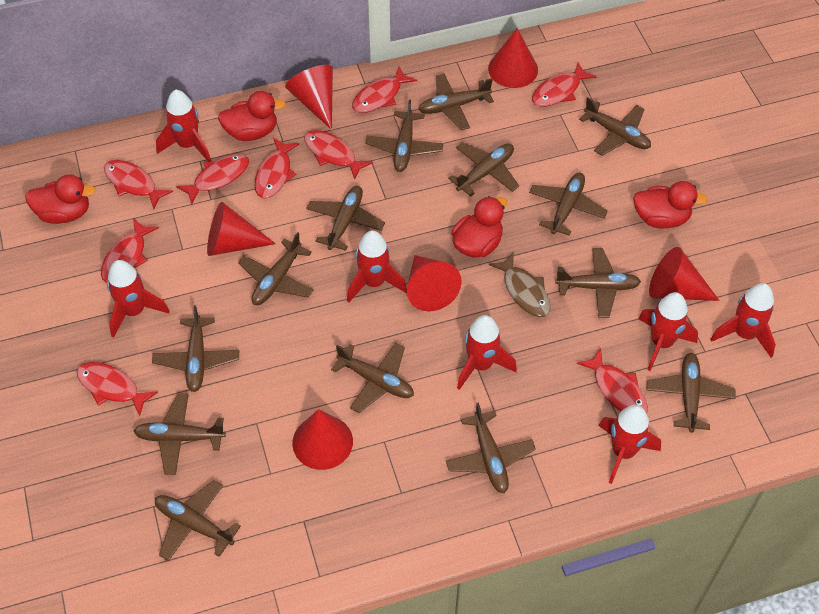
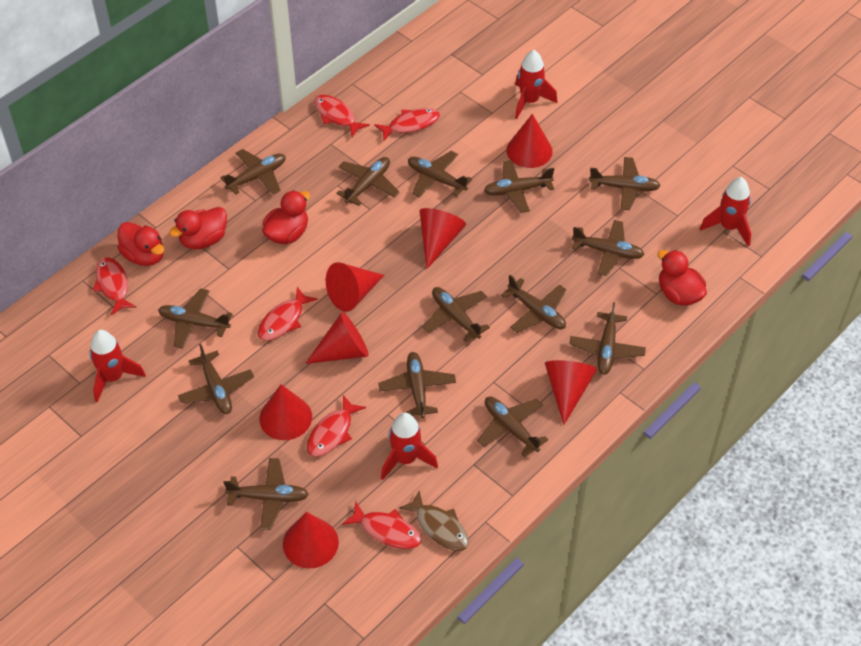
red cone: [207,202,276,256] [285,65,333,130] [292,409,353,470] [407,255,462,311] [488,28,538,88] [649,247,720,301] = 6 -> [259,384,312,440] [283,512,339,568] [305,312,369,364] [326,262,384,312] [420,208,466,269] [506,114,553,168] [545,360,597,425] = 7
red fish: [77,362,158,416] [101,218,159,283] [104,160,173,209] [176,154,249,205] [254,138,299,198] [304,130,373,179] [352,67,417,113] [532,62,596,107] [577,348,648,414] = 9 -> [93,257,136,315] [258,287,318,341] [307,395,366,457] [314,95,370,137] [342,502,422,549] [374,108,440,141] = 6
red rocket: [107,260,169,338] [156,90,211,162] [347,230,407,303] [457,315,517,390] [599,405,661,484] [638,292,698,371] [710,283,776,358] = 7 -> [89,330,146,402] [381,413,438,480] [515,50,557,119] [700,177,751,246] = 4

